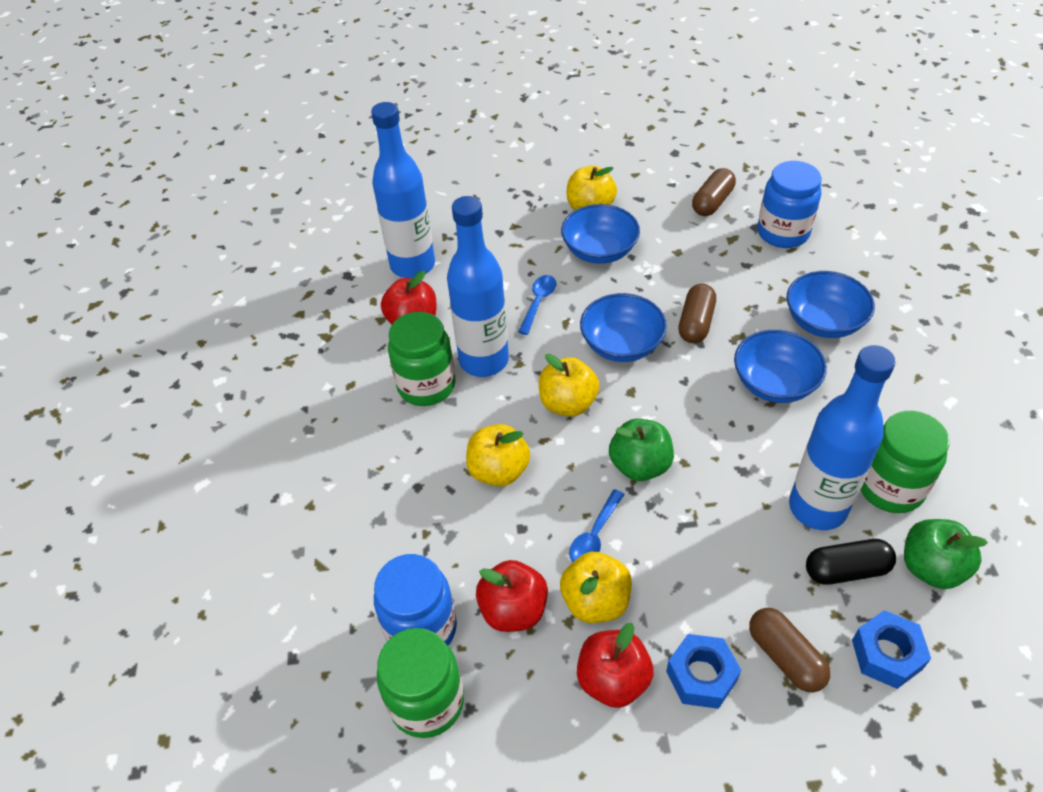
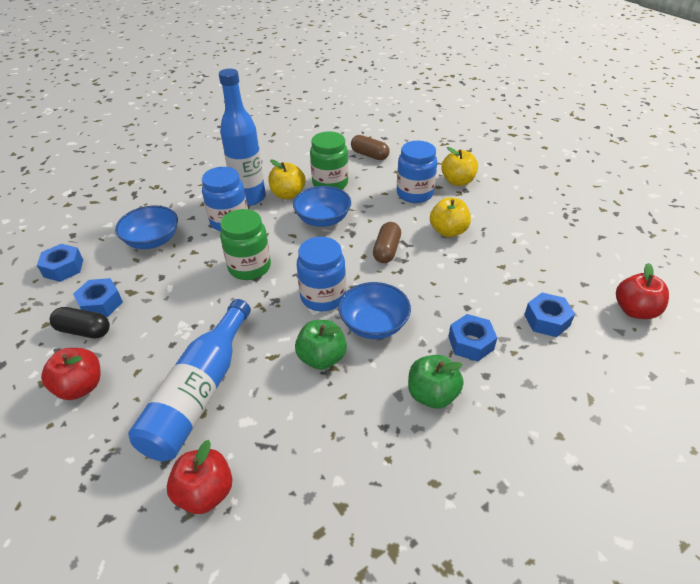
blue bottle: [371,102,435,278] [447,196,509,377] [789,345,896,530] = 3 -> [128,299,251,461] [219,69,266,206] = 2
blue bowl: [561,204,640,264] [580,293,667,362] [734,330,827,403] [787,271,875,338] = 4 -> [115,205,178,249] [293,186,351,227] [339,282,411,339] = 3
blue jar: [374,554,457,646] [758,161,822,248] = 2 -> [202,167,248,231] [297,237,346,311] [397,141,437,203] = 3
blue nut: [666,634,741,709] [852,610,931,689] = 2 -> [37,244,83,282] [73,278,123,317] [448,314,497,361] [524,293,575,337] = 4
blue spoon: [518,275,556,335] [569,489,625,562] = 2 -> none = 0
brown capsule: [678,284,716,343] [692,168,736,216] [749,608,831,693] = 3 -> [351,135,390,160] [373,222,401,263] = 2
green jar: [377,628,464,738] [388,312,455,406] [861,411,949,513] = 3 -> [220,209,271,280] [310,131,348,190] = 2
yellow apple: [466,424,530,487] [539,354,599,416] [560,552,632,623] [567,165,617,210] = 4 -> [268,159,305,199] [430,197,471,237] [441,147,478,186] = 3

